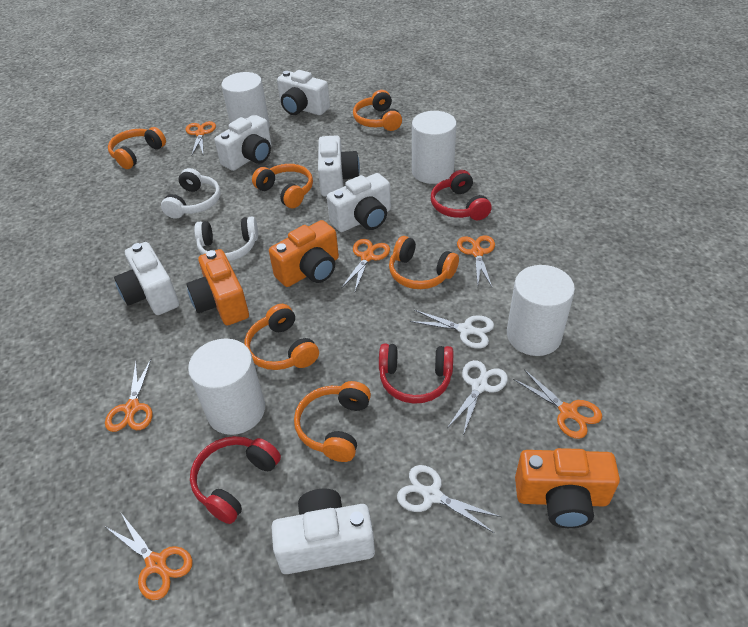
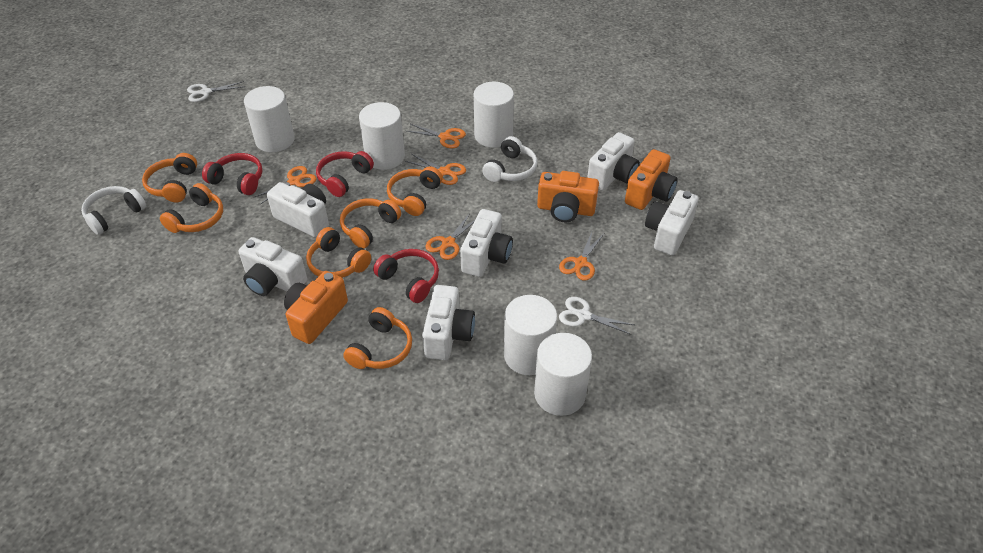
orange scissors: [105,359,152,432] [106,513,192,600] [186,121,216,156] [341,239,390,291] [457,235,495,287] [513,369,602,439] = 6 -> [253,166,317,204] [405,154,466,185] [407,124,466,148] [426,213,475,260] [559,232,604,281] = 5
white cylinder: [188,338,265,435] [221,72,270,128] [412,111,457,184] [507,265,575,356] = 4 -> [244,86,295,152] [359,102,405,170] [474,82,514,148] [504,295,557,375] [534,333,592,416] = 5
white scissors: [397,465,501,533] [409,310,494,349] [447,360,508,435] = 3 -> [187,81,245,102] [559,297,634,335] = 2

